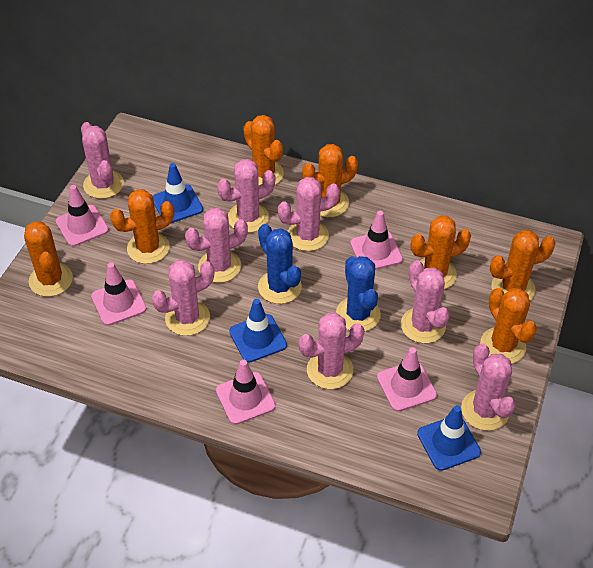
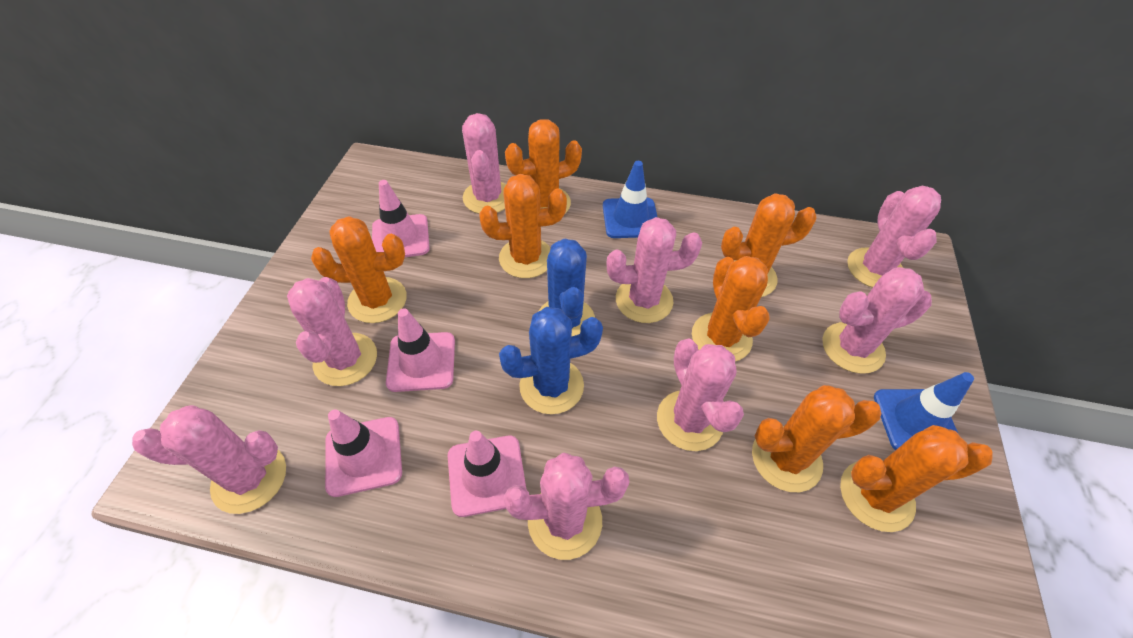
blue traffic cone: [153,163,203,223] [229,299,287,363] [417,405,481,471] = 3 -> [603,161,657,238] [874,372,974,450] = 2
pink traffic cone: [56,185,109,246] [91,262,147,326] [216,360,276,425] [350,211,403,270] [377,347,437,411] = 5 -> [325,409,402,497] [372,180,430,257] [386,308,455,392] [448,431,526,517] = 4

